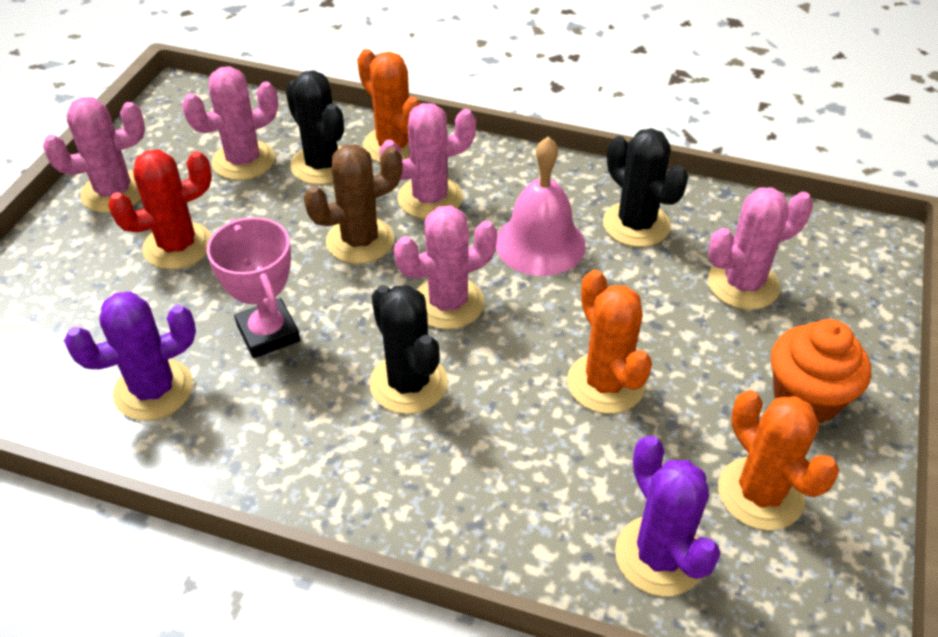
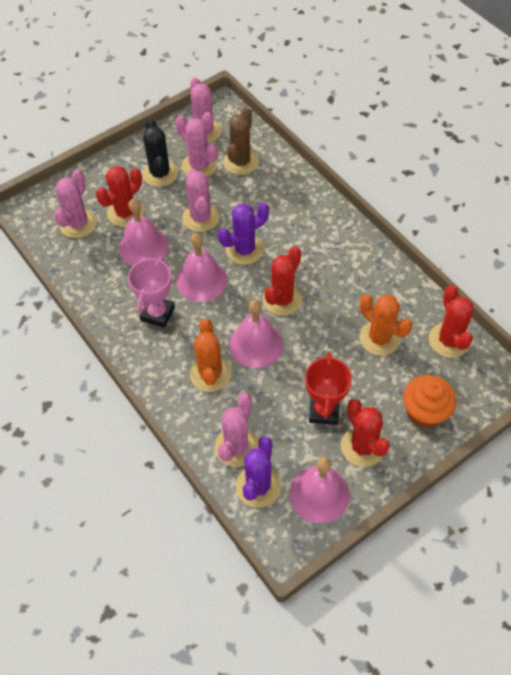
black cactus: [286,71,344,185] [370,285,448,414] [603,128,688,247] = 3 -> [142,119,178,187] = 1
orange cactus: [357,49,421,163] [567,270,652,414] [718,390,839,530] = 3 -> [190,319,232,392] [359,294,412,356] = 2
pink bell: [496,137,585,276] = 1 -> [119,199,169,266] [176,233,227,302] [229,300,283,368] [290,457,350,523] = 4
red cactus: [108,149,212,270] = 1 -> [96,166,144,227] [263,246,302,316] [341,399,390,467] [429,285,473,358] = 4
red trophy: none = 0 -> [305,352,352,425] = 1

